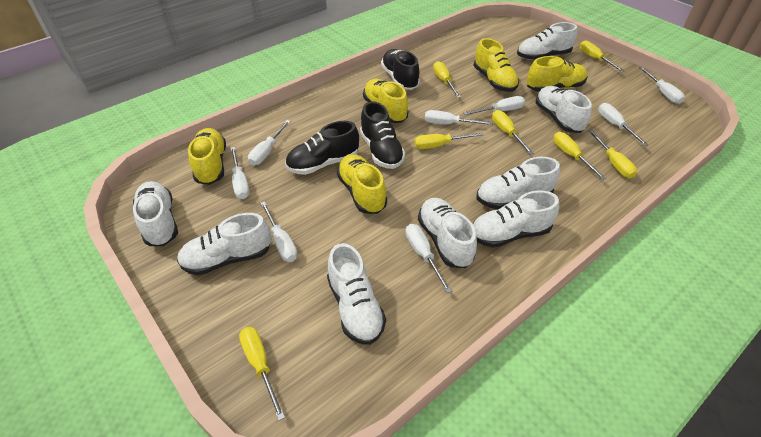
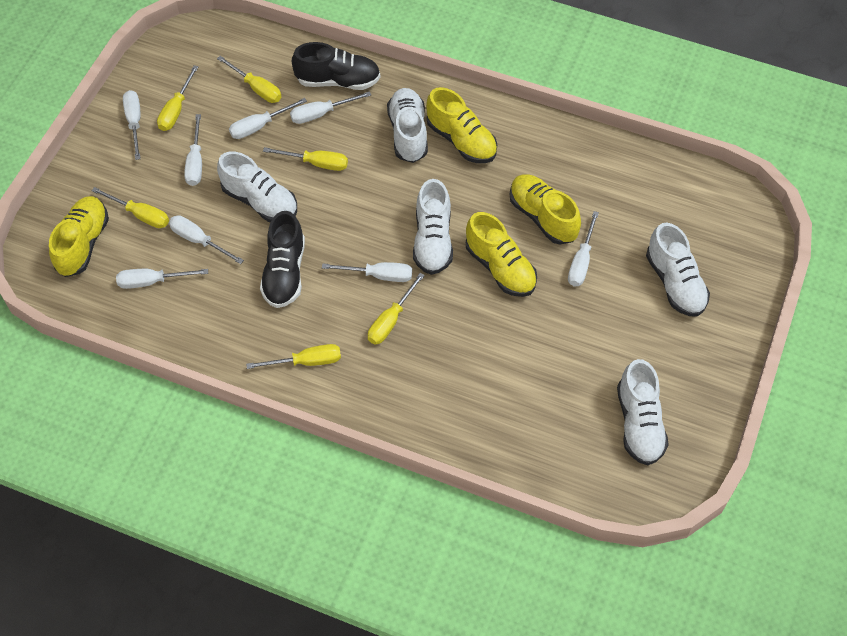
black shoe: [285,121,359,175] [360,101,405,169] [381,49,420,90] = 3 -> [260,211,305,308] [292,42,380,90] = 2
white shoe: [133,181,178,246] [177,213,271,275] [327,243,386,345] [418,198,477,268] [473,191,559,248] [477,157,560,210] [517,22,577,60] [536,86,592,133] = 8 -> [217,152,297,222] [387,88,428,163] [413,179,453,275] [617,359,669,465] [646,223,710,317] = 5
yellow screwdriver: [239,327,285,420] [414,132,483,149] [433,61,461,98] [492,110,534,155] [553,132,606,180] [580,40,624,72] [588,130,637,178] = 7 -> [91,187,169,228] [157,65,198,131] [217,56,281,103] [246,344,341,369] [263,147,348,171] [368,273,425,345] = 6
yellow shoe: [188,128,226,185] [337,154,387,214] [363,79,408,123] [473,38,519,92] [527,56,587,92] = 5 -> [49,196,109,277] [426,87,497,163] [466,212,537,297] [510,174,581,245] = 4

